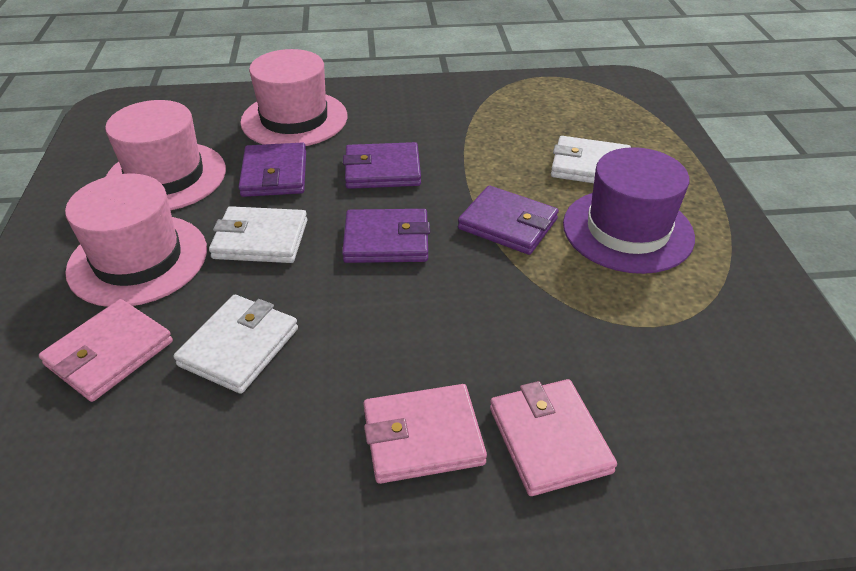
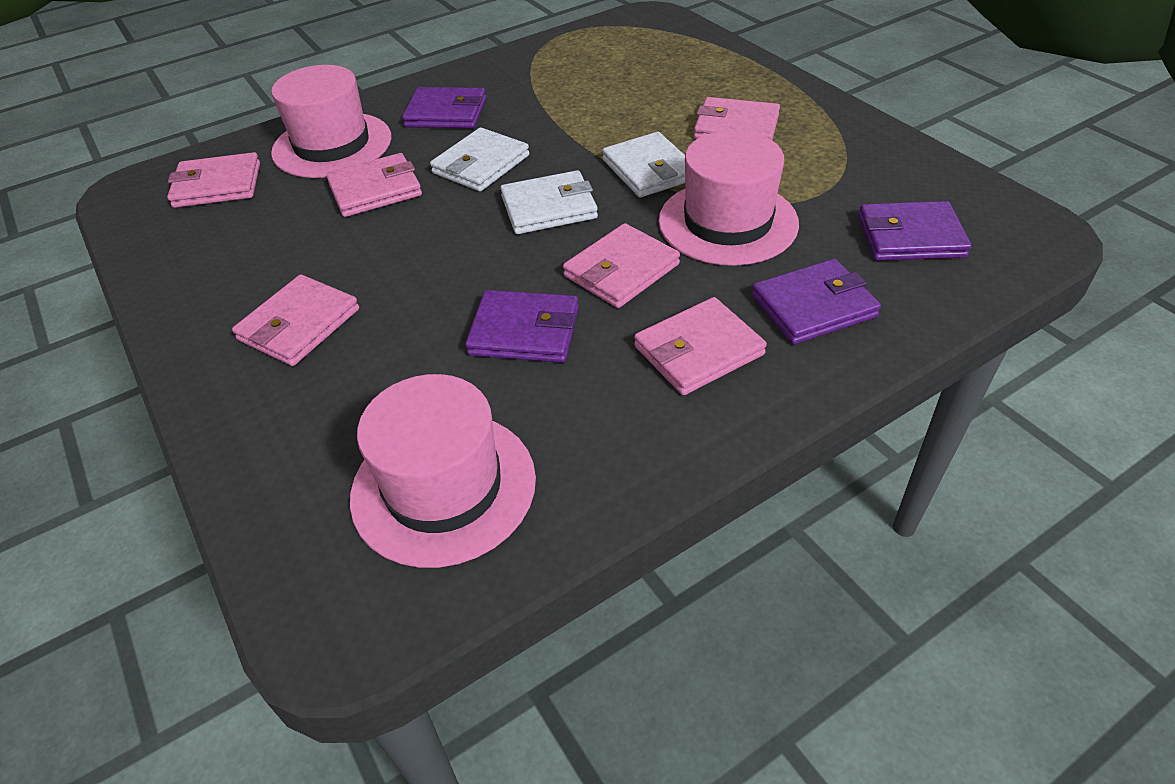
pink wallet: [39,299,173,402] [363,384,487,484] [490,379,617,496] = 3 -> [167,152,260,208] [232,275,359,366] [326,153,422,217] [563,223,680,308] [634,297,767,395] [694,97,780,140] = 6
purple hat: [563,147,695,274] = 1 -> none = 0

